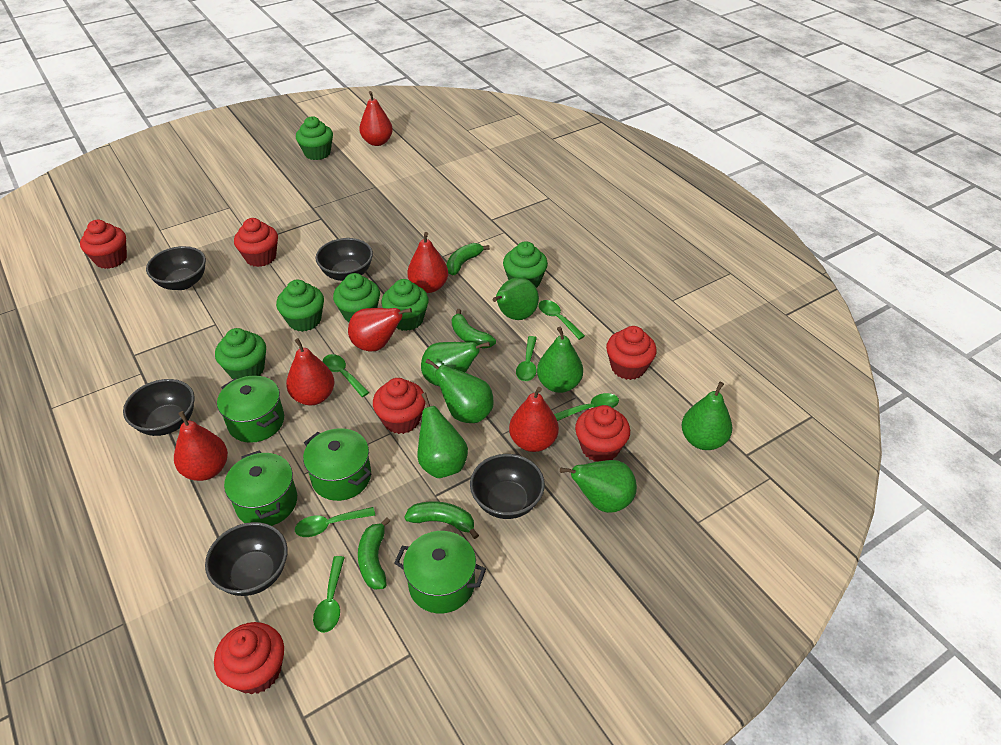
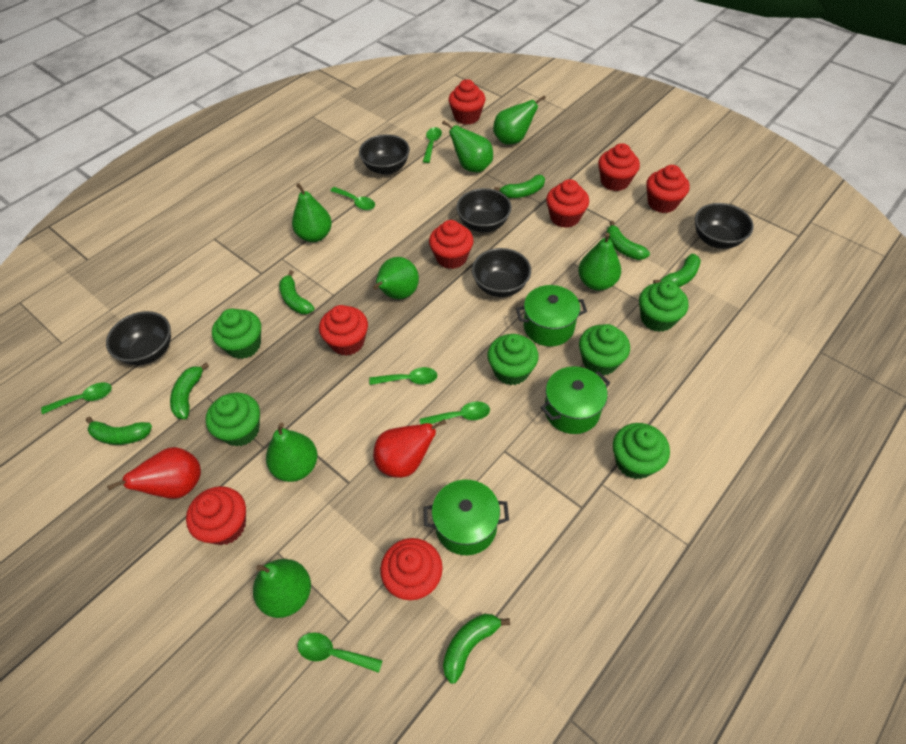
green banana: [358,517,390,590] [404,501,479,539] [447,243,490,275] [452,309,496,349] = 4 -> [86,417,152,445] [170,362,209,419] [279,270,314,314] [443,614,510,684] [494,175,545,198] [607,221,650,260] [653,254,701,287] = 7
green pot: [217,375,284,443] [224,450,297,526] [303,428,372,501] [394,531,486,613] = 4 -> [423,480,509,555] [516,285,587,347] [540,366,610,434] = 3
red cupcake: [80,220,127,269] [214,622,284,694] [234,218,278,267] [373,378,426,434] [575,405,630,462] [606,326,657,380] = 6 -> [186,486,246,545] [319,305,368,356] [380,538,443,600] [429,220,474,269] [448,79,485,125] [546,179,589,228] [598,143,640,191] [646,165,690,213] = 8
red pear: [174,411,228,481] [286,338,335,405] [348,308,412,351] [359,91,393,146] [407,232,448,293] [509,387,559,452] = 6 -> [107,447,201,499] [373,419,447,478] = 2

